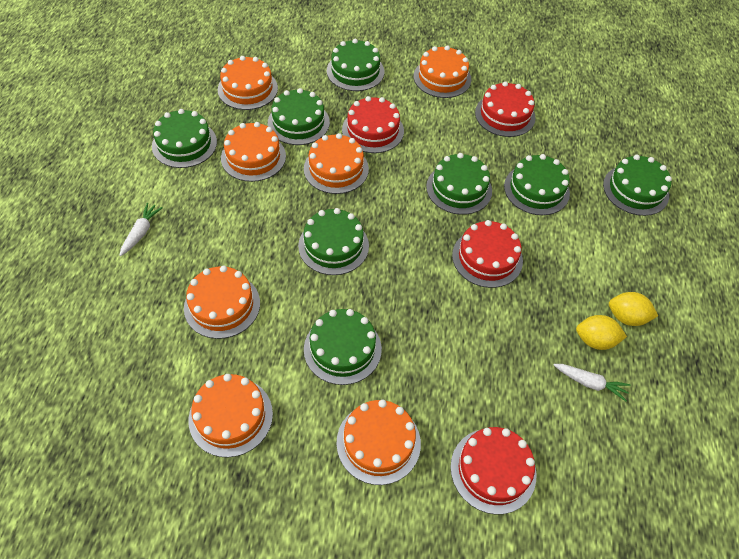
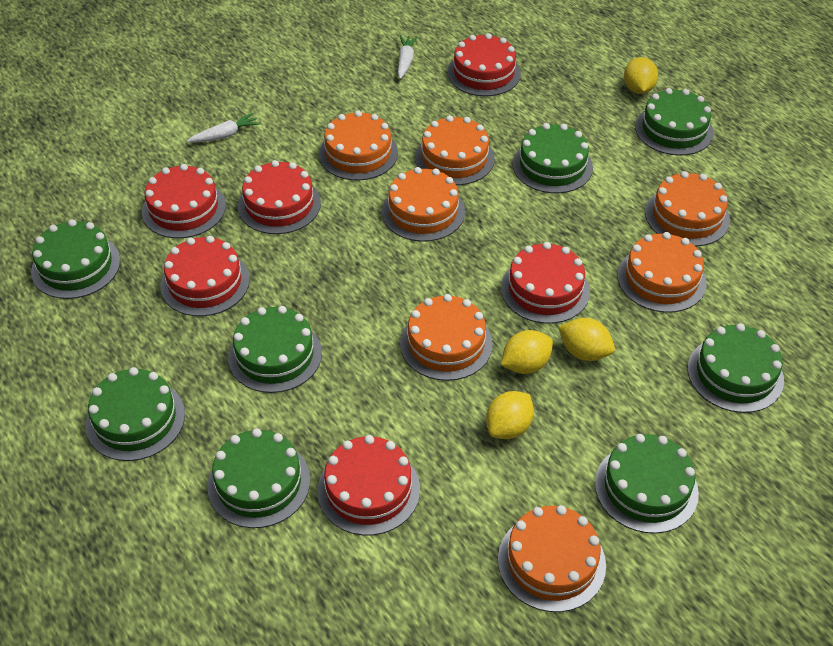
red cake: [342,96,404,153] [450,427,536,514] [452,220,523,288] [475,81,536,137] = 4 -> [142,164,226,238] [161,236,250,316] [238,160,321,234] [317,435,420,535] [447,33,521,96] [501,242,590,324] = 6
yellow lemon: [576,315,627,350] [609,292,658,326] = 2 -> [486,391,534,439] [501,330,553,374] [558,318,615,361] [624,57,658,94] = 4

